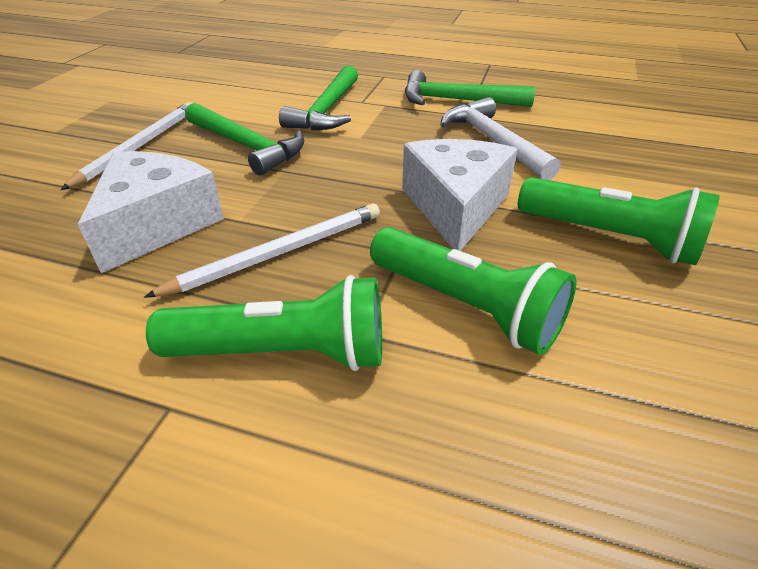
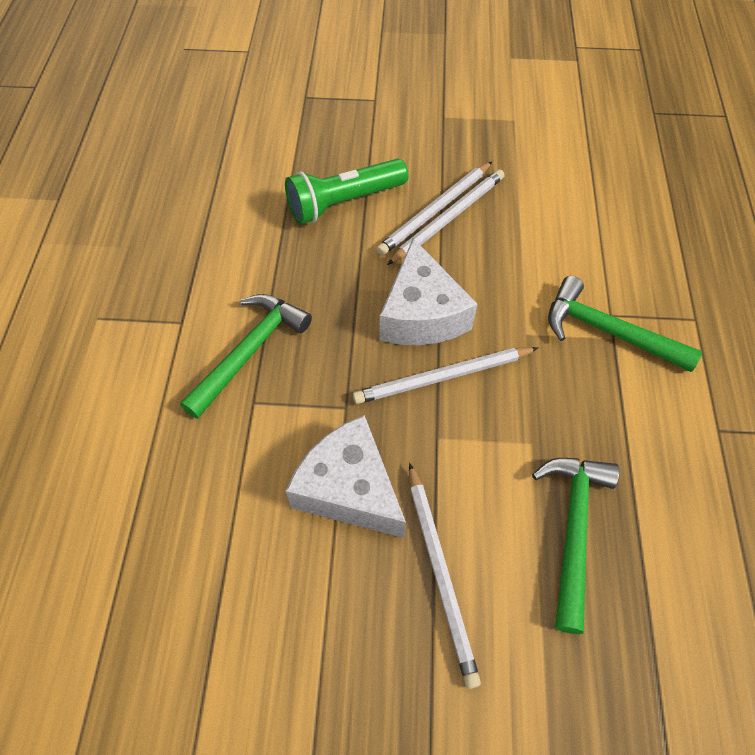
green flashlight: [146,275,382,371] [370,227,577,355] [518,177,720,265] = 3 -> [285,158,408,224] = 1
white hammer: [440,97,561,180] = 1 -> none = 0
white pencil: [61,102,192,190] [144,203,380,298] = 2 -> [353,347,538,404] [376,162,492,256] [387,169,505,265] [409,463,481,689] = 4

